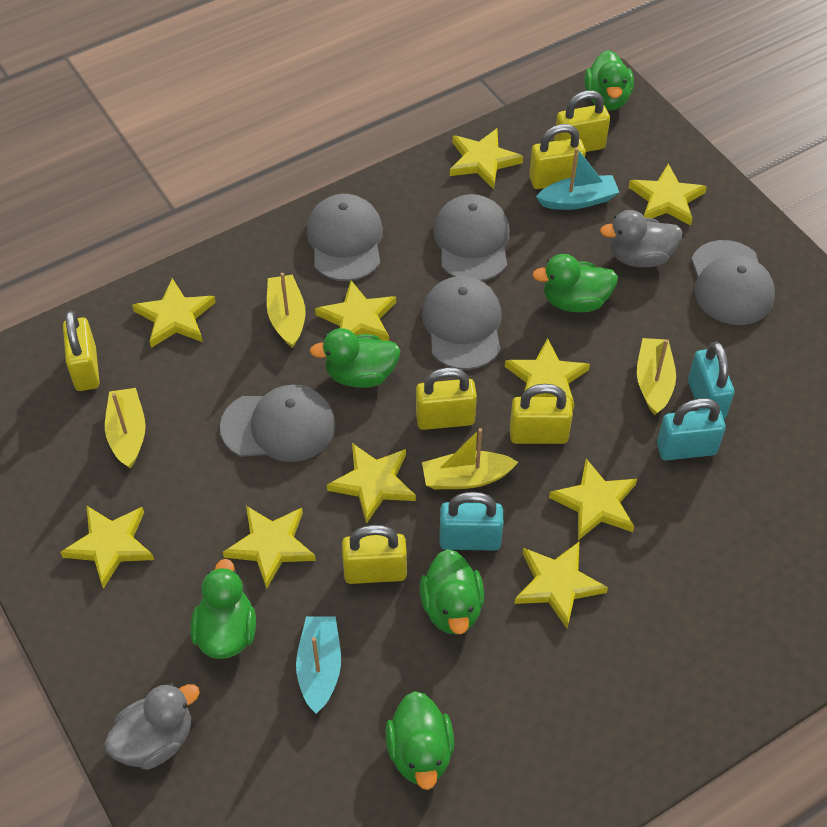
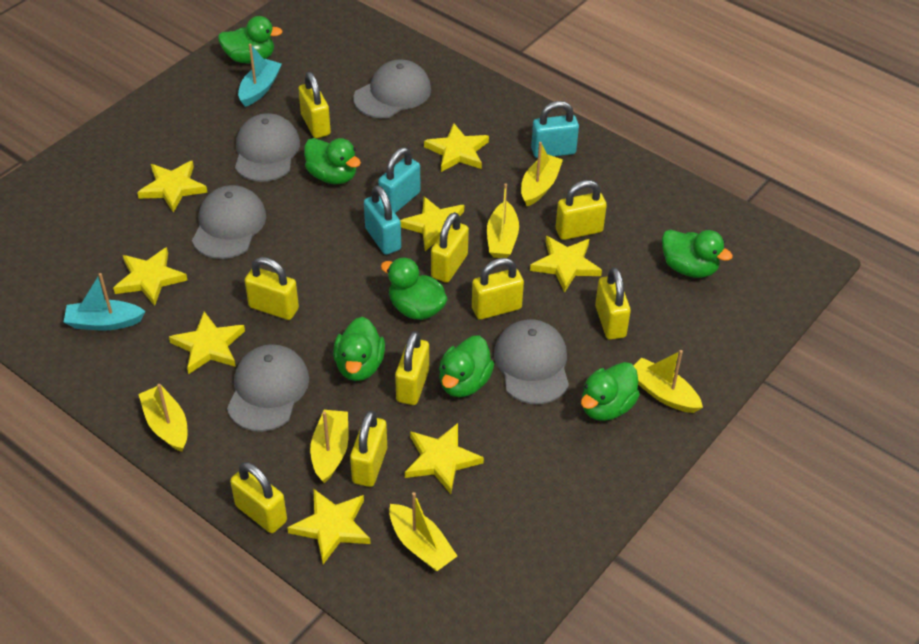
green duck: [191,559,256,659] [310,328,400,388] [385,691,454,790] [420,549,484,634] [532,254,618,312] [584,50,634,111] = 6 -> [218,16,283,63] [304,138,361,184] [333,317,385,381] [381,258,448,320] [439,336,494,397] [581,362,640,421] [662,229,733,278] = 7
grey duck: [104,683,200,770] [600,210,682,267] = 2 -> none = 0
yellow boat: [105,388,146,469] [267,273,306,348] [422,428,518,489] [637,338,676,415] = 4 -> [138,384,187,452] [310,410,348,483] [389,492,457,571] [487,183,519,258] [521,142,563,206] [634,350,703,413] = 6
yellow padlock: [63,310,100,391] [342,525,407,584] [416,367,477,430] [510,384,573,444] [529,124,586,189] [554,90,610,152] = 6 -> [230,462,287,533] [245,257,299,320] [298,72,331,138] [350,410,387,487] [395,331,429,405] [431,212,469,283] [472,258,524,320] [556,180,607,240] [595,267,631,340] = 9
yellow star: [60,505,154,589] [132,278,216,348] [223,506,316,589] [315,281,396,341] [327,443,416,524] [450,128,523,189] [505,338,590,410] [514,542,608,628] [549,459,637,540] [628,164,707,226] = 10 -> [113,247,188,306] [137,160,207,213] [169,311,245,374] [287,489,371,564] [400,197,464,251] [405,423,484,494] [424,123,489,172] [530,236,602,293] = 8

